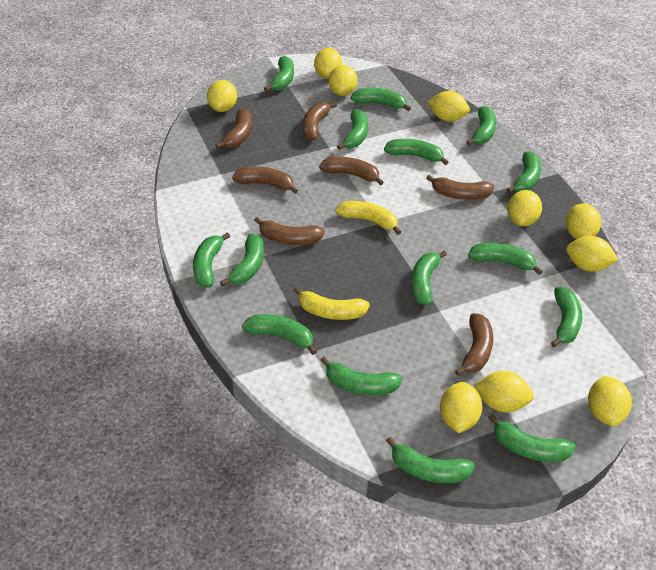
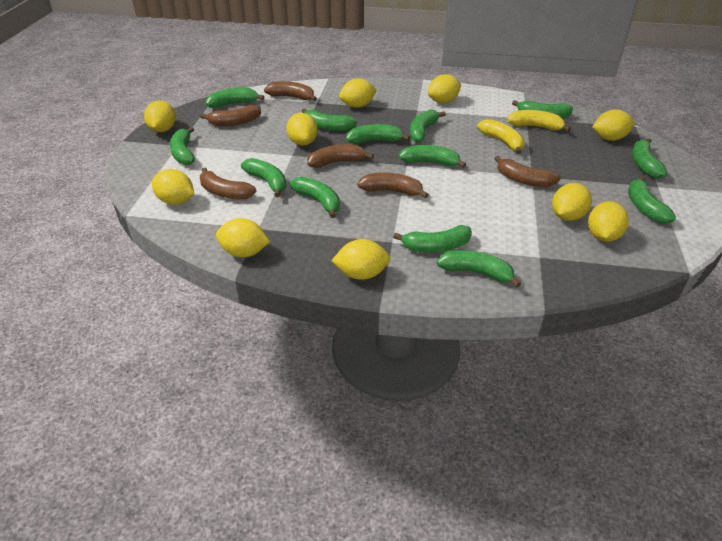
brown banana: [216,108,252,149] [232,167,298,194] [254,217,325,245] [303,102,337,141] [319,157,384,185] [426,175,494,200] [455,313,493,376] = 7 -> [200,105,261,126] [200,168,256,200] [264,81,317,101] [307,144,374,168] [358,173,429,198] [494,156,561,187] = 6
green banana: [193,232,230,288] [220,234,264,286] [242,314,317,355] [264,56,294,92] [320,357,402,395] [337,109,368,150] [351,88,411,111] [384,139,448,165] [386,437,475,483] [411,250,447,305] [466,106,496,145] [468,243,543,275] [488,414,576,462] [507,151,541,193] [551,287,582,347] = 15 -> [170,127,195,165] [206,88,264,108] [241,158,286,197] [289,177,340,218] [302,108,357,131] [346,124,410,144] [393,225,472,252] [399,145,466,168] [410,110,446,143] [437,250,521,288] [512,100,573,118] [628,176,676,224] [632,138,667,178] = 13

